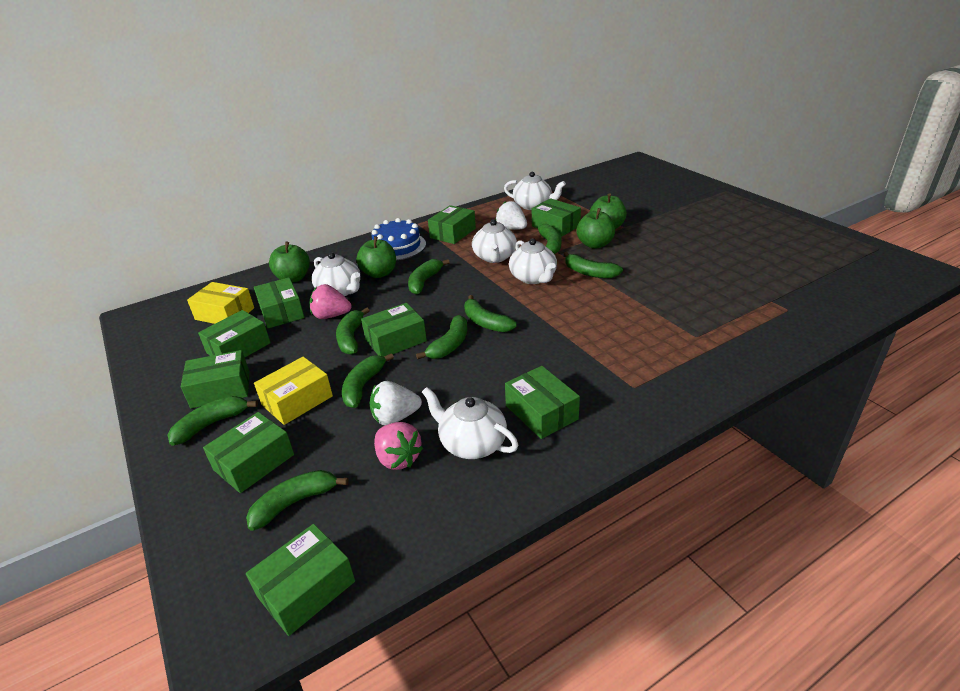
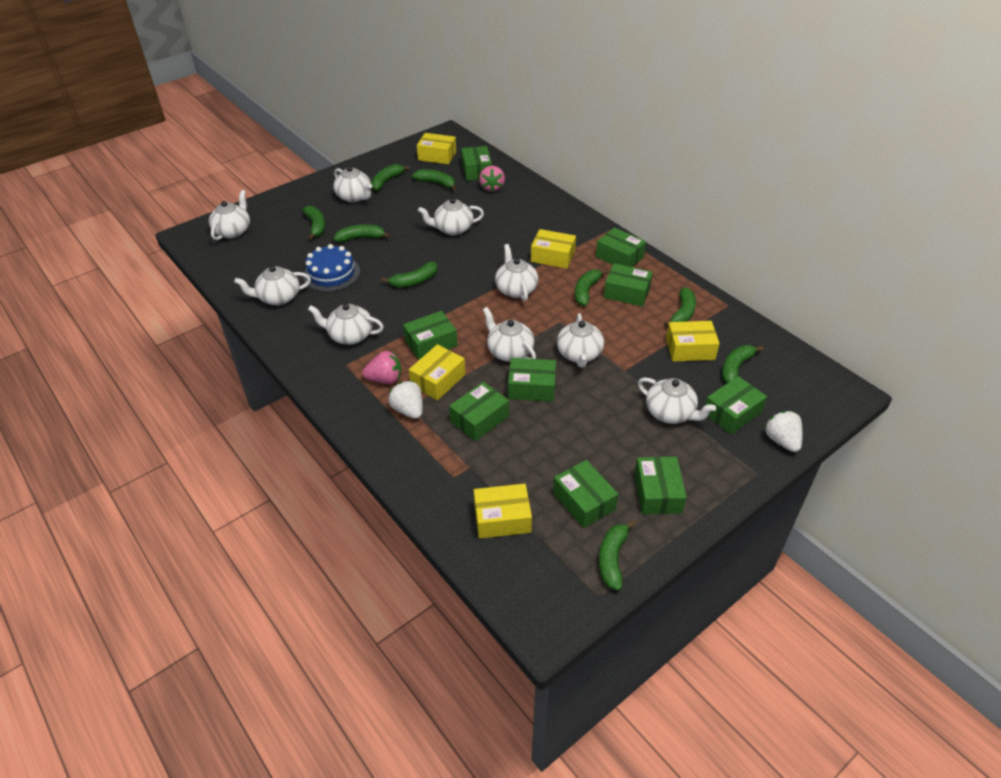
green apple: [269,242,310,283] [356,236,396,278] [577,208,615,249] [590,193,627,229] = 4 -> none = 0
white teapot: [312,252,361,296] [422,387,518,459] [472,219,517,263] [504,172,566,210] [509,238,557,284] = 5 -> [209,190,250,240] [234,266,311,305] [308,304,384,345] [333,166,372,202] [418,198,484,236] [483,307,536,362] [495,244,538,301] [557,313,604,368] [638,378,716,424] = 9
yellow box: [187,282,254,324] [254,357,333,425] = 2 -> [409,344,466,400] [417,133,456,164] [474,483,532,539] [531,229,576,269] [666,321,720,362] = 5

